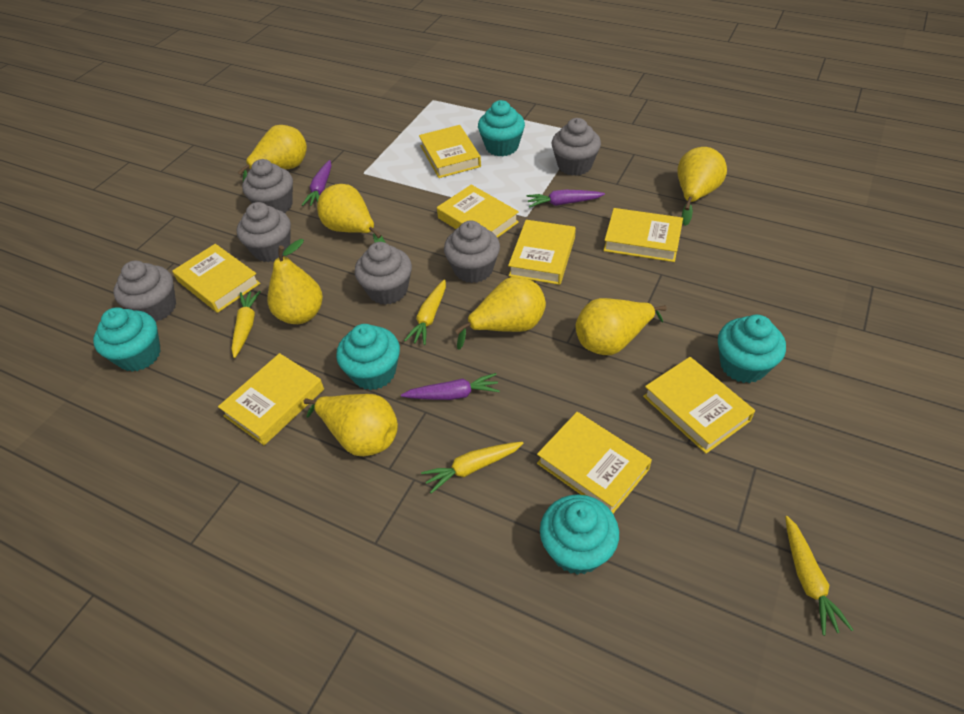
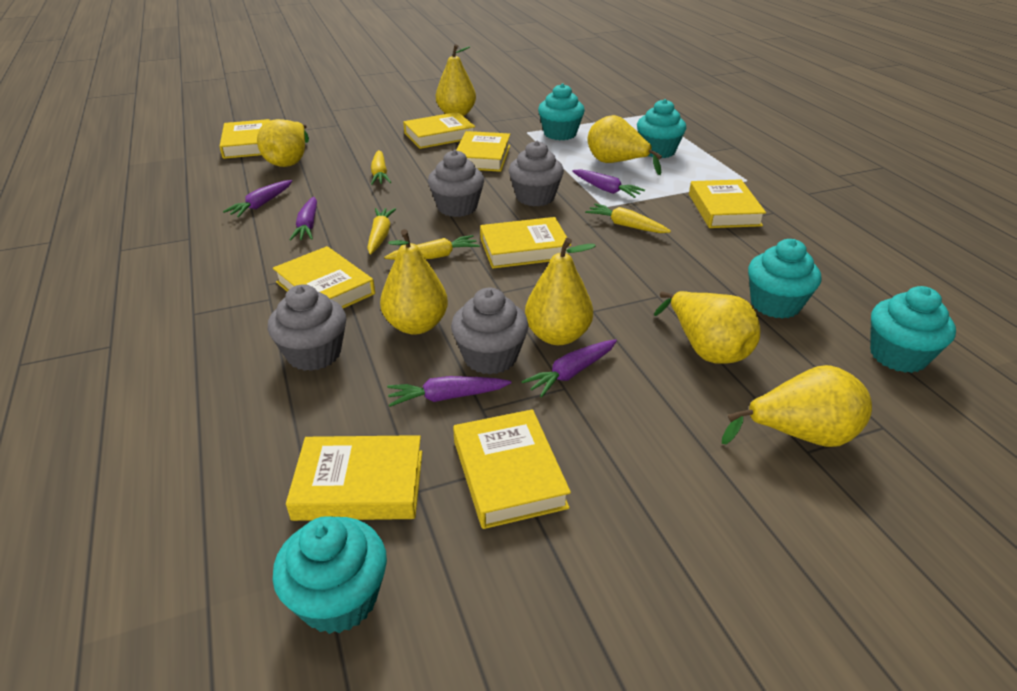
grey cupcake: [113,261,176,322] [237,202,291,262] [242,159,293,213] [355,242,412,305] [444,221,500,283] [552,118,601,176] = 6 -> [268,284,346,371] [428,150,484,217] [451,288,529,374] [509,141,564,206] = 4
purple carrot: [302,160,332,206] [401,373,500,400] [526,189,605,208] = 3 -> [223,180,292,217] [289,197,317,241] [387,376,512,407] [521,339,617,398] [572,169,645,198] = 5

